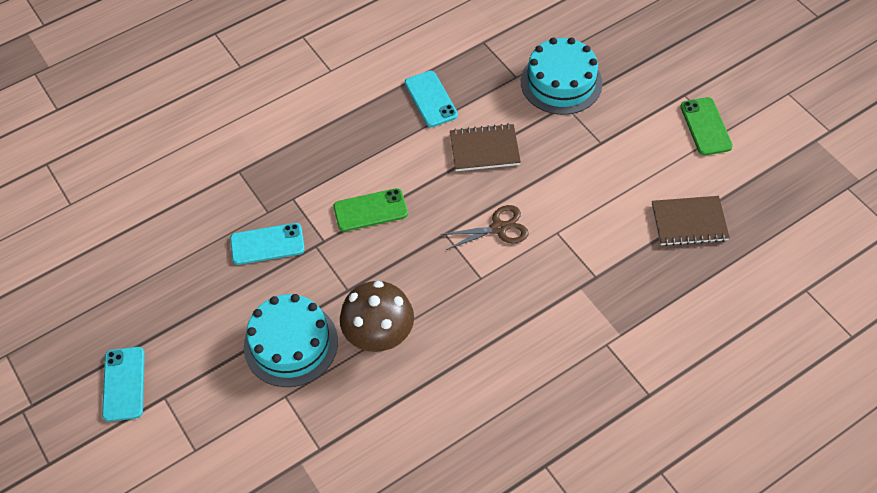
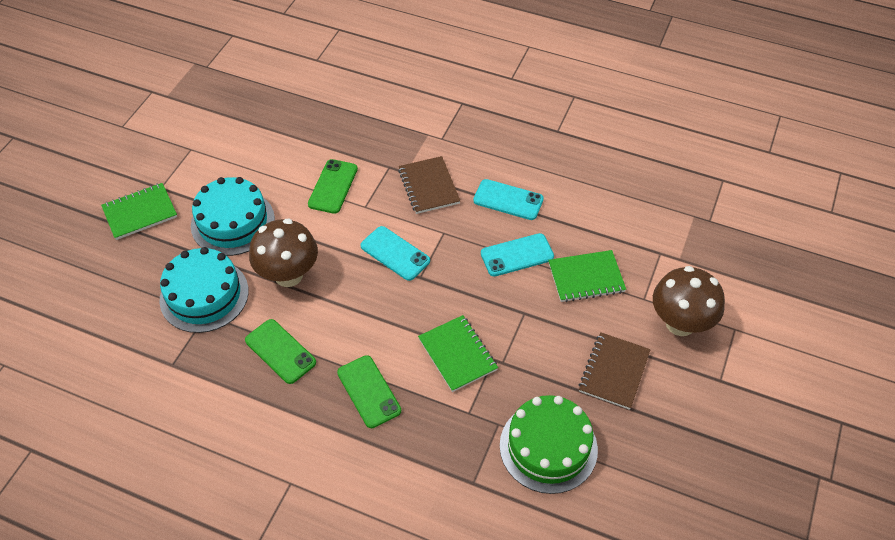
brown mushroom: [340,281,414,352] = 1 -> [249,219,318,287] [653,266,725,336] = 2
brown scissors: [441,205,529,250] = 1 -> none = 0
green cake: none = 0 -> [500,395,598,494] = 1
green notebook: none = 0 -> [101,183,177,240] [418,315,498,392] [548,250,626,302] = 3
green phone: [334,188,408,232] [680,97,733,155] = 2 -> [245,319,316,384] [308,159,358,214] [337,355,401,428] = 3

